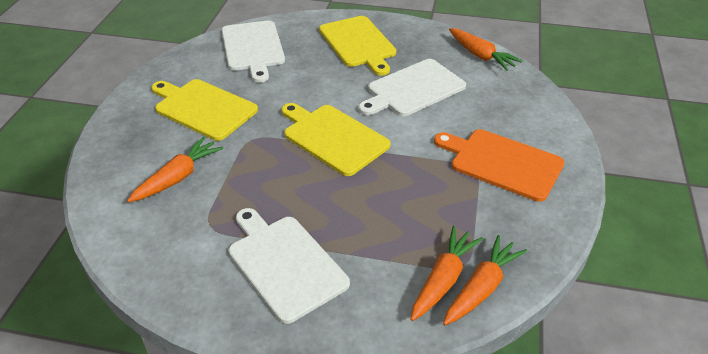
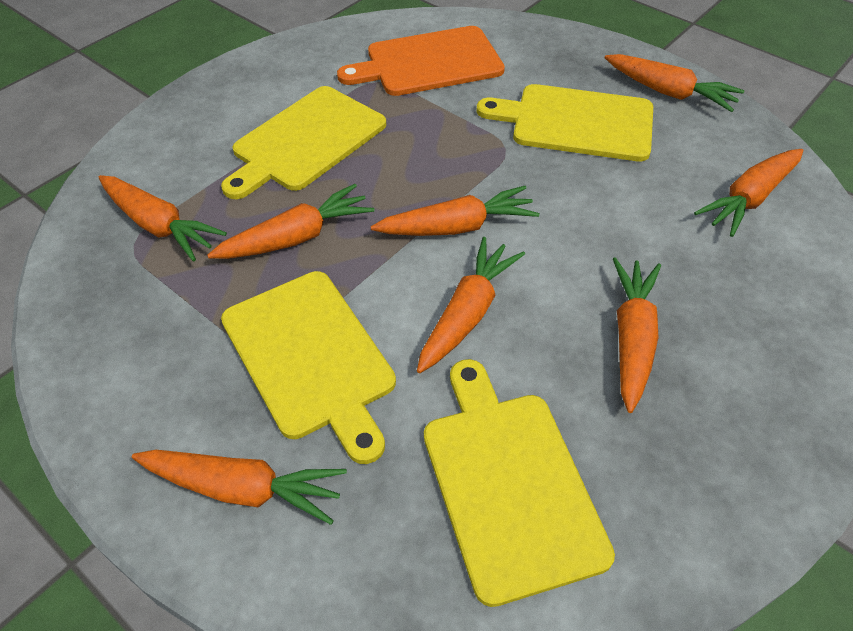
orange carrot: [127,137,223,202] [410,226,483,321] [443,235,527,325] [449,28,522,71] = 4 -> [99,175,227,261] [132,450,347,525] [207,184,375,259] [371,186,539,236] [417,237,525,373] [604,54,744,112] [613,257,661,413] [694,149,803,237] = 8
white cutting board: [222,20,285,83] [228,208,350,324] [359,59,466,116] = 3 -> none = 0
yellow cutting board: [151,79,258,141] [281,103,391,176] [319,16,396,76] = 3 -> [221,86,386,199] [221,271,396,464] [424,359,615,607] [477,84,653,162] = 4

